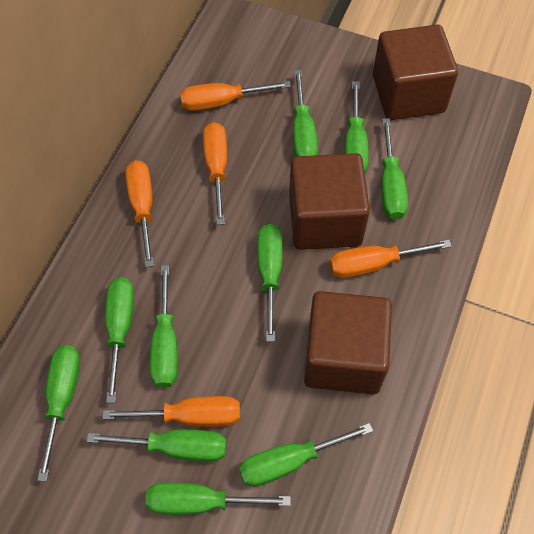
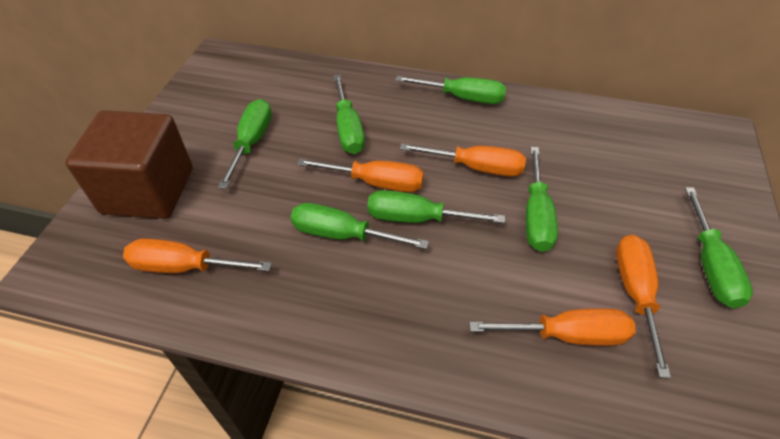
brown cube: [289,153,370,250] [304,291,392,394] [373,25,458,120] = 3 -> [65,110,193,219] = 1
green screwdriver: [37,345,80,481] [87,430,226,462] [105,277,134,403] [146,483,291,515] [150,265,178,388] [239,423,373,487] [257,224,283,342] [293,70,318,157] [344,81,369,173] [381,118,408,220] = 10 -> [218,99,272,189] [291,203,429,249] [333,75,365,154] [367,190,505,223] [395,76,506,104] [526,147,558,252] [685,187,753,308] = 7

